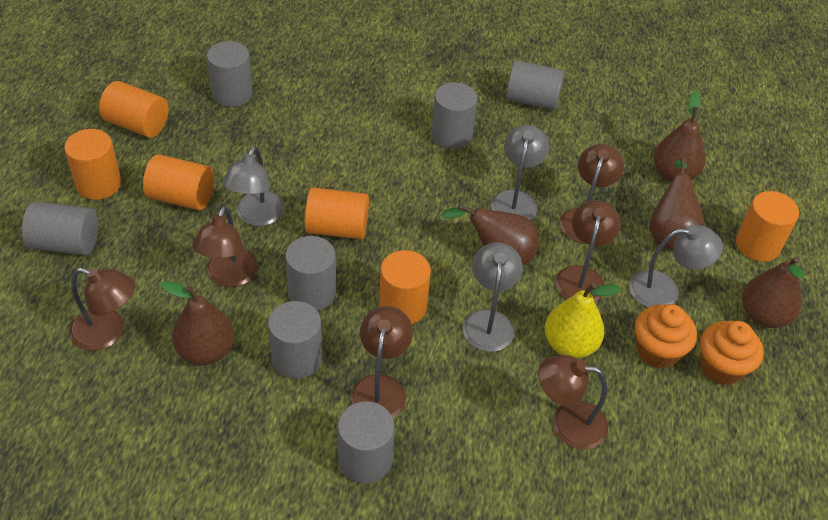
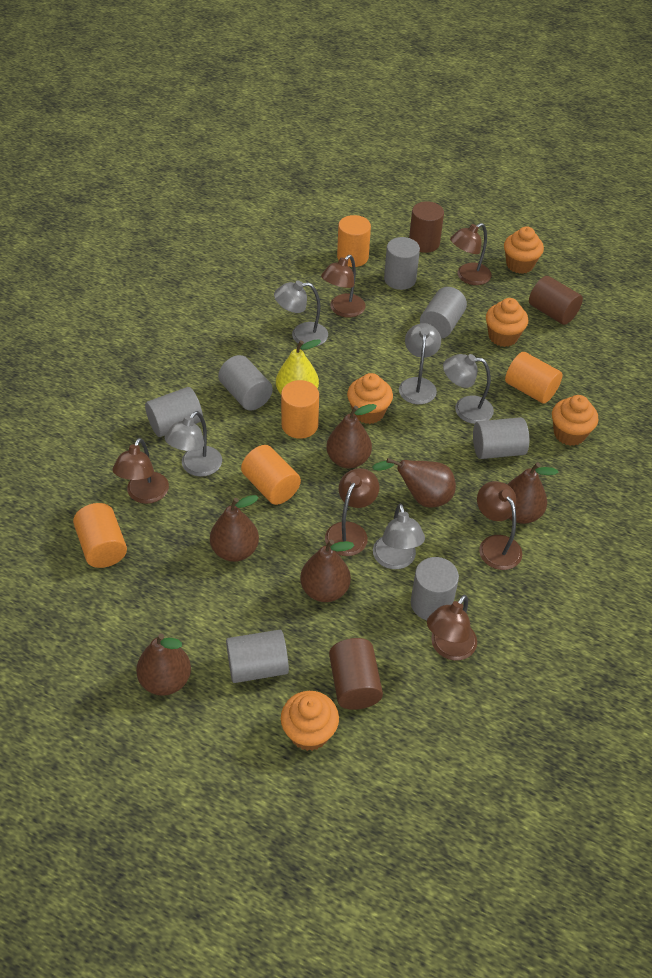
brown cylinder: none = 0 -> [329,638,383,710] [409,201,444,253] [529,276,583,325] = 3
brown pear: [161,281,234,365] [441,204,539,265] [649,158,705,250] [654,91,706,182] [742,256,804,328] = 5 -> [136,633,191,696] [210,495,259,562] [300,540,354,602] [326,404,376,469] [372,458,456,508] [507,462,559,524] = 6
grey lamp: [222,146,285,226] [463,242,523,352] [491,125,549,220] [629,225,723,307] = 4 -> [165,411,222,477] [274,281,328,347] [373,504,425,569] [399,323,441,404] [443,354,494,424] = 5
orange cupcake: [635,304,697,369] [700,321,764,385] = 2 -> [281,691,339,751] [347,373,393,424] [486,298,528,347] [504,226,544,274] [552,395,598,446] = 5
orange cylinder: [64,129,121,200] [99,81,168,138] [143,154,214,210] [305,187,369,239] [379,250,431,324] [736,191,799,262] = 6 -> [73,503,127,568] [241,445,301,505] [281,380,319,439] [337,215,371,267] [505,352,563,404] = 5

